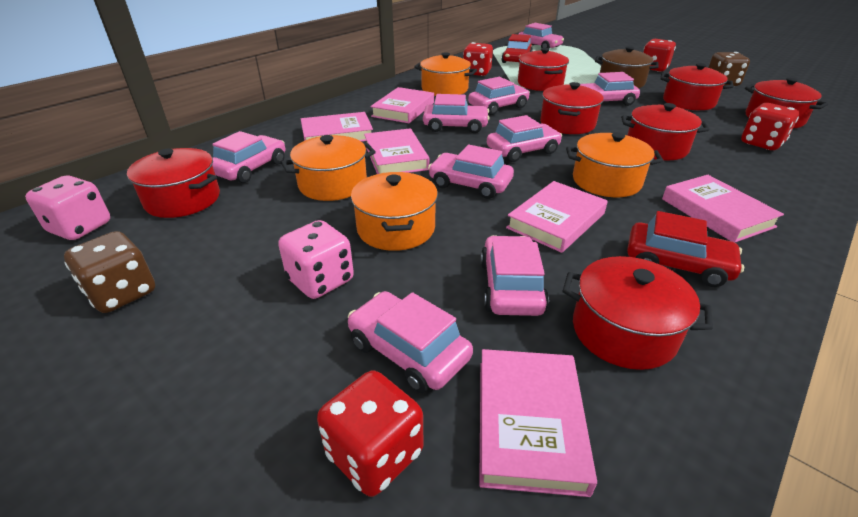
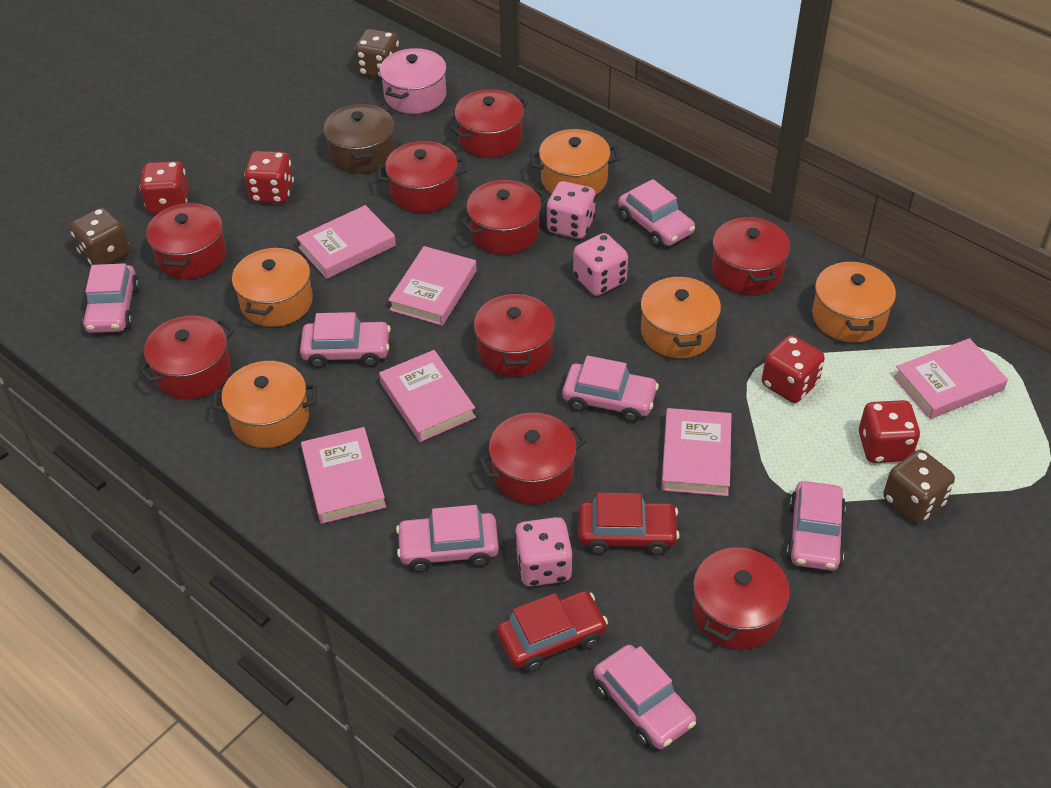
brown dice: [64,231,155,313] [708,52,750,86] = 2 -> [70,208,130,265] [355,29,400,79] [883,450,955,523] = 3
orange pot: [281,135,376,201] [351,172,438,251] [414,52,477,96] [566,132,663,197] = 4 -> [212,361,317,448] [232,246,313,327] [530,129,620,195] [640,274,721,358] [812,260,896,343] = 5
pink car: [212,131,285,183] [348,291,473,393] [423,94,490,133] [428,145,514,199] [468,77,530,115] [481,235,549,316] [487,115,562,162] [519,23,564,49] [580,72,640,106] = 9 -> [82,263,140,333] [300,312,391,368] [396,505,499,572] [562,356,659,422] [594,645,696,749] [618,179,695,247] [786,481,846,571] = 7
pink dice: [25,175,110,240] [278,220,354,299] = 2 -> [514,517,572,586] [546,181,596,239] [573,233,628,296] = 3
pink pot: none = 0 -> [379,48,446,114] = 1
red pot: [127,148,220,218] [518,48,569,91] [540,82,604,134] [563,256,713,370] [621,103,710,160] [661,63,734,110] [745,78,828,128] = 7 -> [138,316,235,399] [146,202,226,279] [377,141,467,213] [450,89,528,158] [460,180,547,255] [474,291,555,377] [479,412,586,504] [693,544,790,650] [712,215,790,295] = 9

